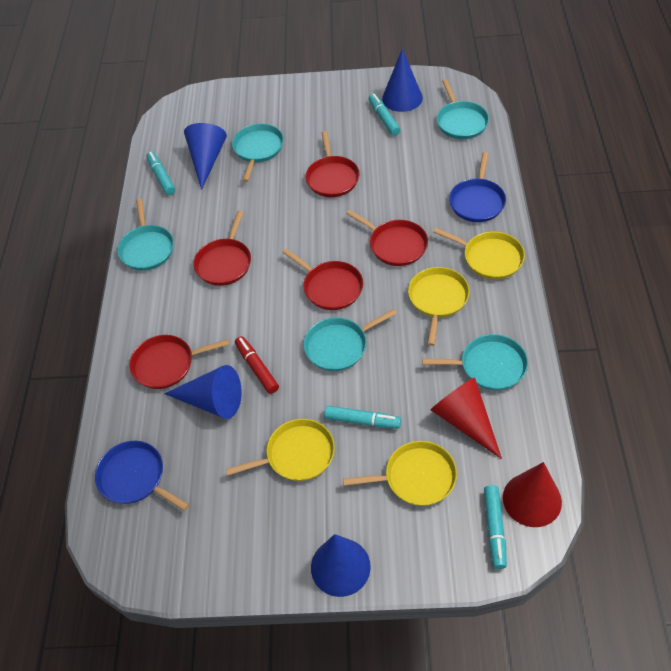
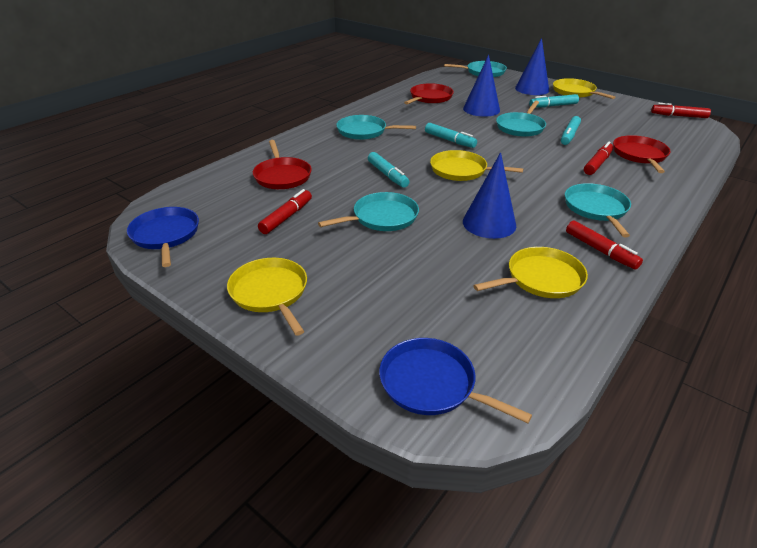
blue cone: [164,365,242,419] [184,123,227,190] [311,534,371,597] [382,49,423,112] = 4 -> [463,55,500,117] [463,152,516,239] [515,38,549,95] = 3
red cone: [431,377,502,459] [503,462,562,527] = 2 -> none = 0
red marker: [235,336,279,394] = 1 -> [258,189,312,234] [566,221,643,270] [584,142,613,175] [651,103,711,118] = 4
red pan: [130,335,230,389] [193,210,251,286] [282,248,363,310] [306,131,360,197] [346,209,428,266] = 5 -> [253,140,312,189] [404,83,454,104] [613,135,671,173] = 3

